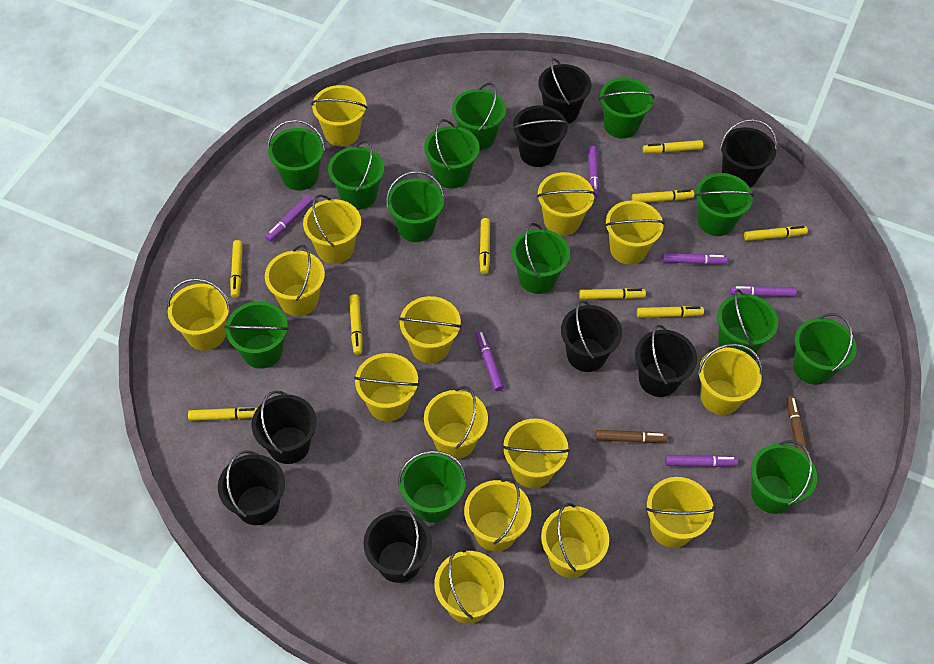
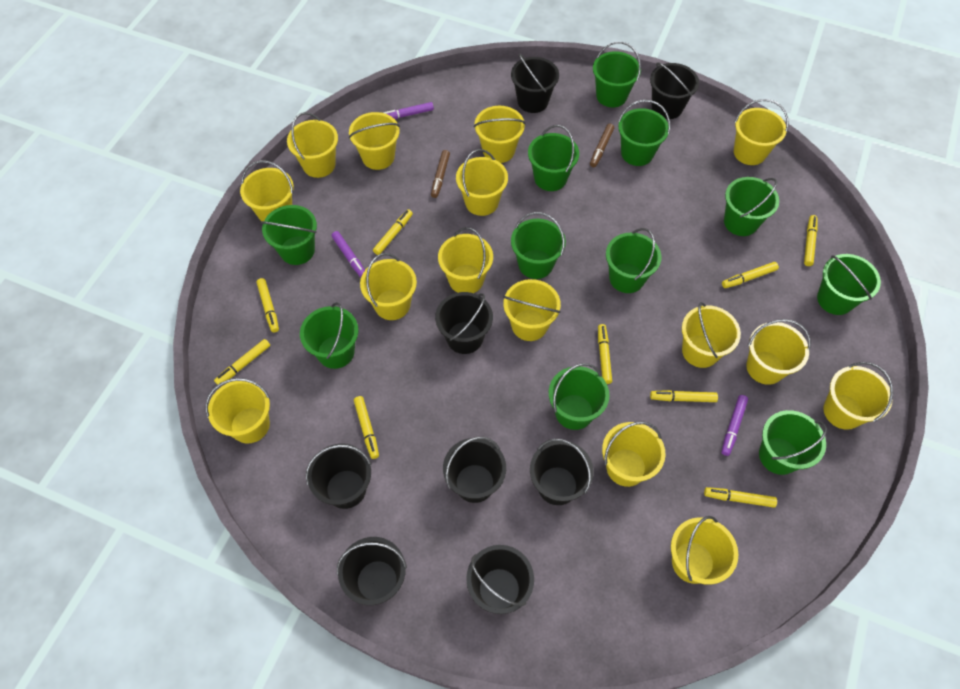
green bucket: [224,301,289,369] [267,120,325,191] [328,140,384,210] [386,171,444,242] [398,450,467,523] [424,119,480,189] [452,83,506,150] [512,223,570,294] [599,78,655,139] [695,173,754,236] [717,289,778,357] [751,440,817,514] [793,313,857,385] = 13 -> [261,205,317,265] [300,302,358,369] [511,212,566,279] [528,125,579,191] [549,363,609,430] [593,42,641,107] [606,228,661,293] [618,100,670,166] [724,177,779,236] [759,410,827,475] [817,254,881,315] = 11
purple marker: [265,196,313,242] [476,330,504,391] [588,146,599,198] [662,253,728,265] [665,455,738,467] [730,286,797,297] = 6 -> [331,231,365,277] [383,102,434,119] [721,395,748,456] = 3

